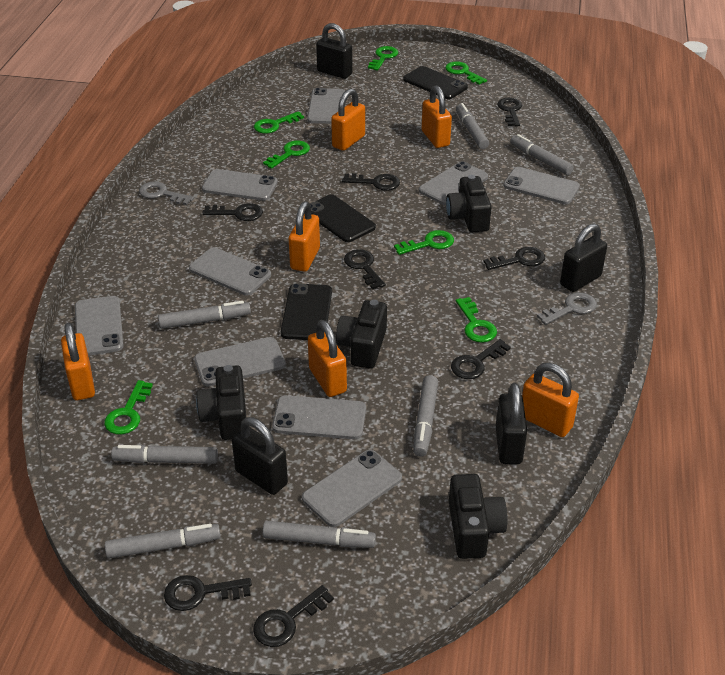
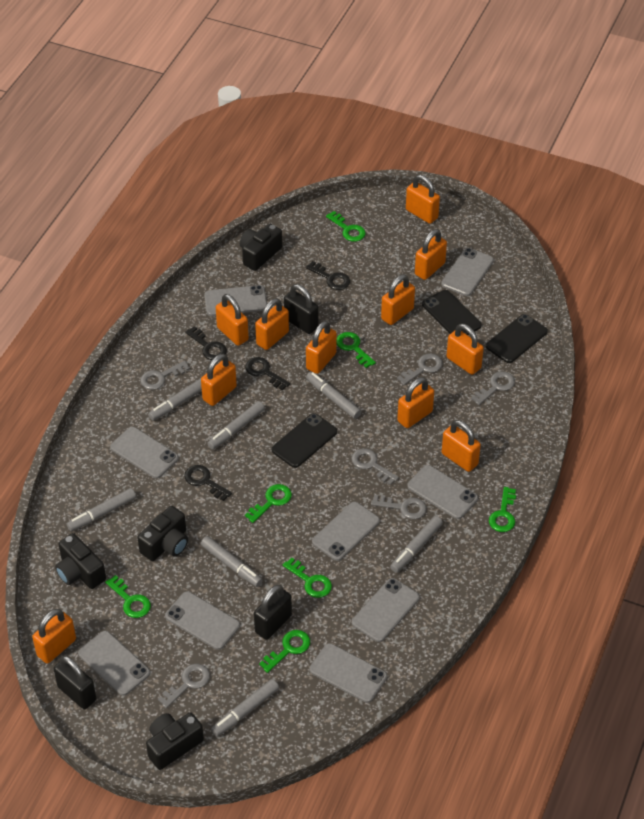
black key: [164,575,252,611] [202,203,263,221] [253,585,334,647] [342,173,400,191] [344,249,386,290] [451,339,511,379] [483,247,545,270] [497,98,522,126] = 8 -> [184,465,232,501] [185,326,227,360] [245,357,290,390] [306,261,350,290] = 4
black padlock: [232,417,288,495] [316,23,352,79] [496,383,527,464] [560,224,607,292] = 4 -> [54,655,96,709] [254,585,292,640] [284,284,319,334] = 3
grey key: [139,182,194,205] [537,292,597,325] = 2 -> [140,361,190,390] [158,664,210,709] [351,448,399,485] [371,495,427,519] [397,353,443,385] [471,371,515,405] = 6
orange padlock: [61,322,95,400] [289,201,320,272] [308,320,347,397] [331,89,365,151] [422,85,452,148] [522,363,579,437] = 6 -> [32,609,76,664] [201,354,237,406] [216,294,249,346] [255,298,289,350] [306,321,337,374] [381,274,415,325] [397,377,434,428] [406,175,440,224] [415,229,447,280] [442,420,481,472] [447,324,484,375] = 11

